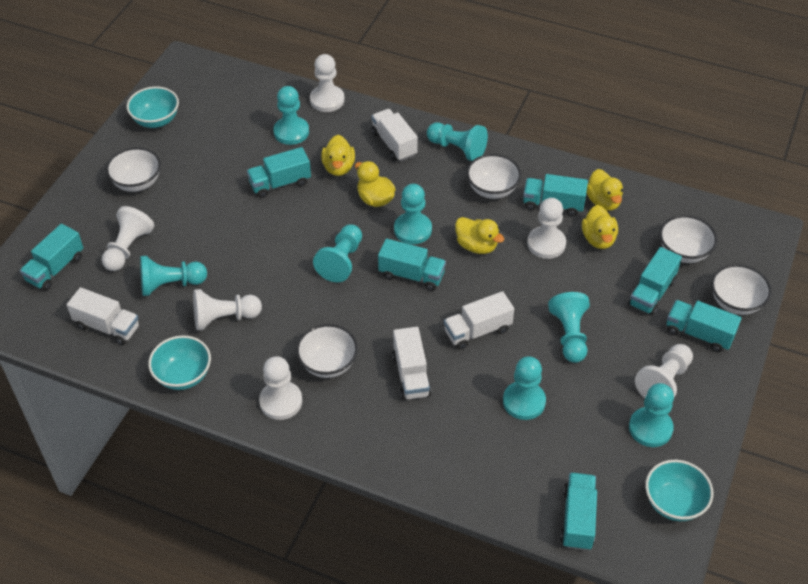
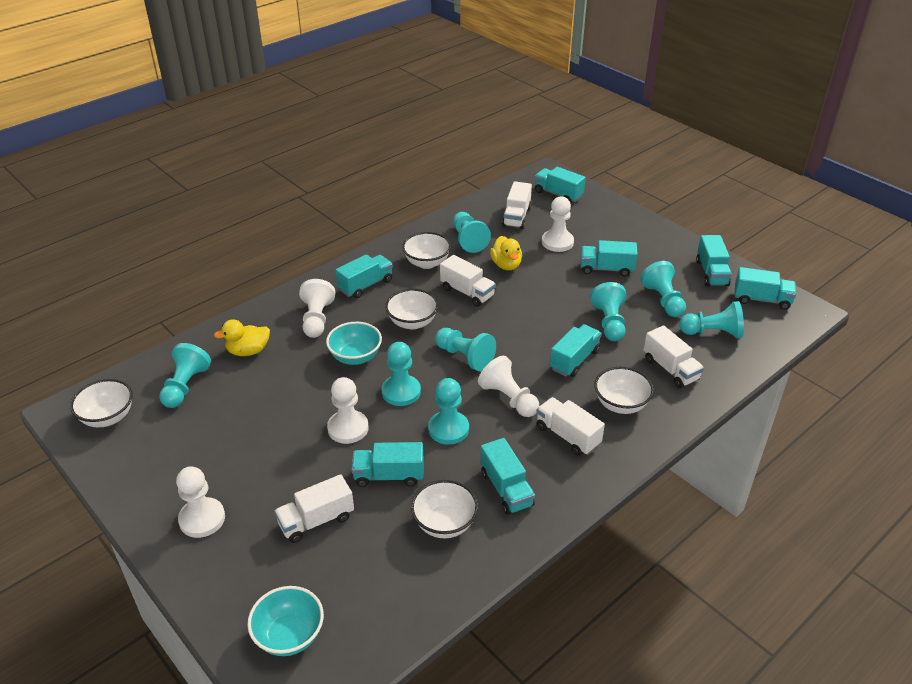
turquoise bowl: [127,86,179,128] [148,335,211,390] [645,460,713,521] = 3 -> [247,586,324,656] [326,322,382,365] = 2
turquoise truck: [20,224,83,291] [247,147,311,198] [378,239,446,291] [523,174,588,216] [560,472,597,551] [628,247,682,316] [667,300,741,352] = 7 -> [336,254,393,298] [352,442,424,487] [480,438,535,515] [534,167,586,203] [550,324,602,377] [580,240,638,277] [696,235,732,286] [735,267,796,310] = 8
white pawn: [102,206,154,271] [193,289,262,330] [259,356,302,420] [310,54,345,112] [527,198,566,259] [635,344,693,398] = 6 -> [176,466,225,538] [299,279,335,338] [327,377,369,444] [478,356,539,417] [542,197,574,252] = 5
white truck: [67,287,139,345] [371,109,418,161] [392,327,431,400] [444,291,514,350] = 4 -> [274,474,354,543] [440,255,496,307] [502,181,532,229] [536,397,605,456] [644,325,704,388] = 5
yellow duck: [321,135,355,176] [355,161,396,207] [455,217,504,254] [582,205,618,249] [586,169,623,211] = 5 -> [214,319,270,356] [490,236,522,270] = 2

